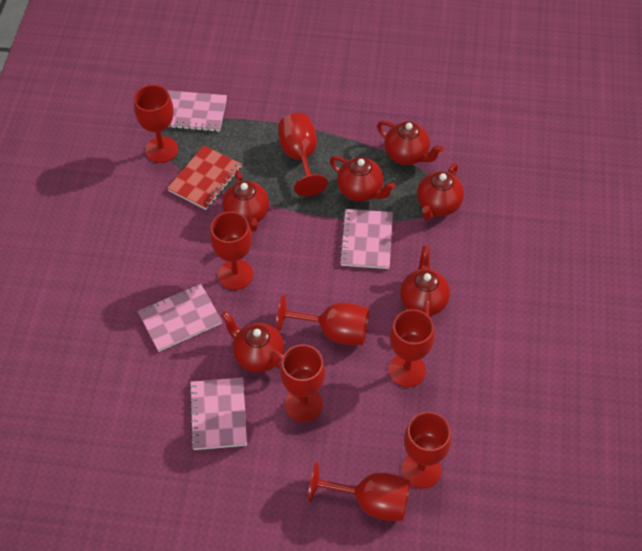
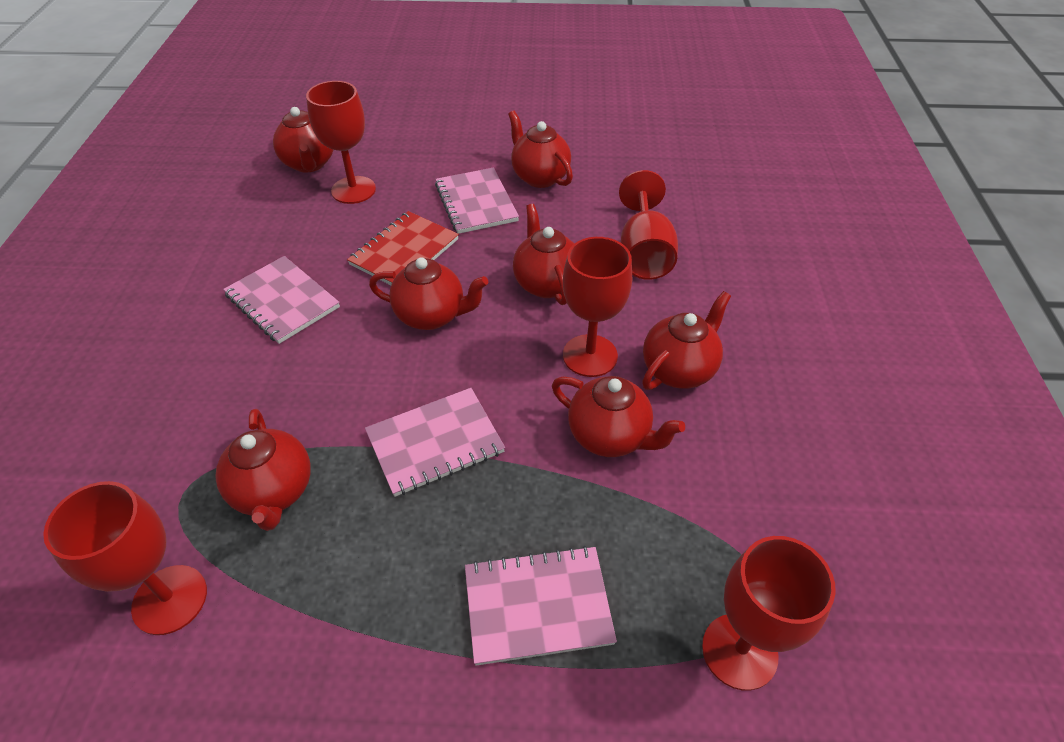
red goblet: [134,85,178,163] [210,211,253,290] [276,295,369,345] [278,113,328,196] [280,344,326,422] [308,462,410,521] [389,309,435,387] [402,412,451,489] = 8 -> [43,481,207,635] [306,81,376,204] [563,237,632,377] [619,170,678,280] [702,536,836,691] = 5
red teapot: [221,311,284,373] [222,170,269,232] [330,156,396,201] [377,121,443,165] [400,245,450,316] [417,163,464,220] = 6 -> [216,409,311,531] [273,107,333,172] [369,257,488,330] [508,111,573,188] [513,204,574,305] [552,376,685,457] [642,291,731,390] = 7

